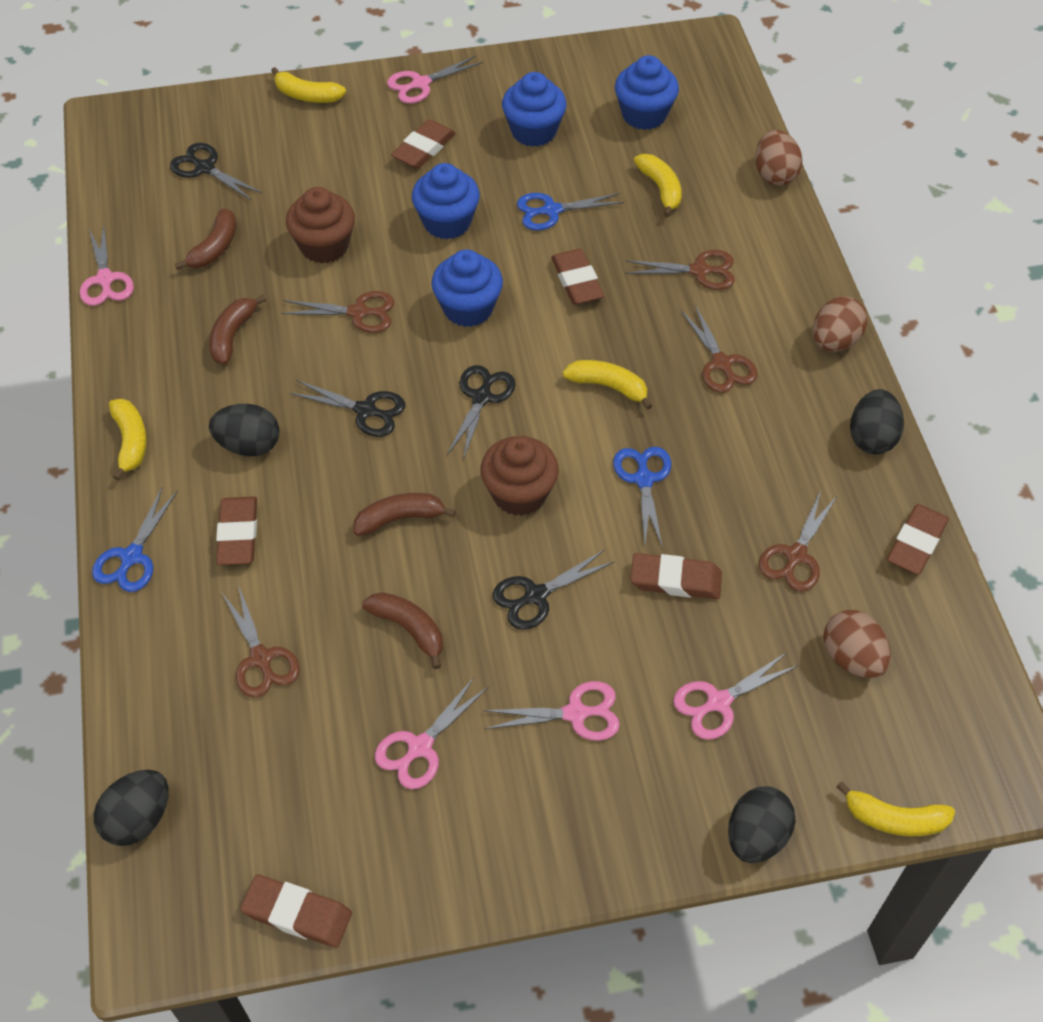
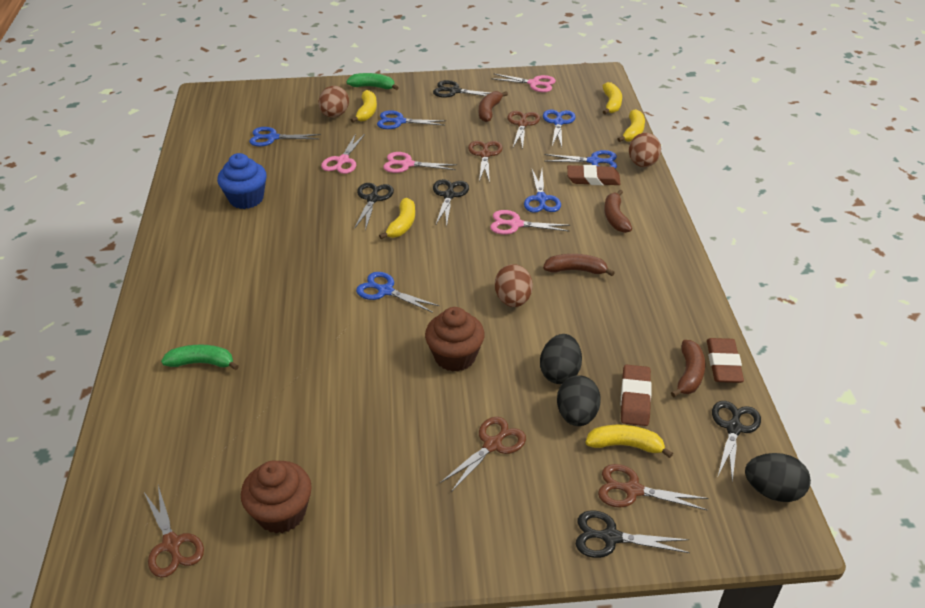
black egg: [94,770,169,846] [209,404,279,457] [728,786,796,863] [850,389,904,454] = 4 -> [540,334,582,384] [557,375,601,426] [745,453,811,502] = 3
black scissors: [170,143,262,201] [289,380,405,437] [447,365,515,460] [492,550,615,630] = 4 -> [354,183,394,231] [433,80,490,98] [433,179,469,226] [576,510,690,558] [712,401,761,482] = 5
blue cupcake: [412,163,480,239] [431,250,503,327] [502,72,567,147] [615,55,679,130] = 4 -> [217,153,267,209] = 1
blue scissors: [92,487,178,592] [517,193,624,231] [613,447,671,546] = 3 -> [249,127,321,146] [356,272,439,313] [377,110,446,129] [524,169,561,213] [543,109,576,147] [545,150,617,169] = 6
brown eraser: [216,497,257,565] [240,875,352,948] [391,119,456,169] [551,249,604,305] [630,553,722,599] [887,504,949,575] = 6 -> [567,165,620,185] [621,364,652,426] [707,338,744,383] = 3
green banana: none = 0 -> [161,344,239,370] [346,73,399,90] = 2
pink scissors: [80,225,134,306] [375,677,488,789] [387,55,483,104] [483,681,620,741] [673,652,799,740] = 5 -> [321,134,365,174] [383,152,457,173] [490,210,571,234] [491,73,556,92] = 4

